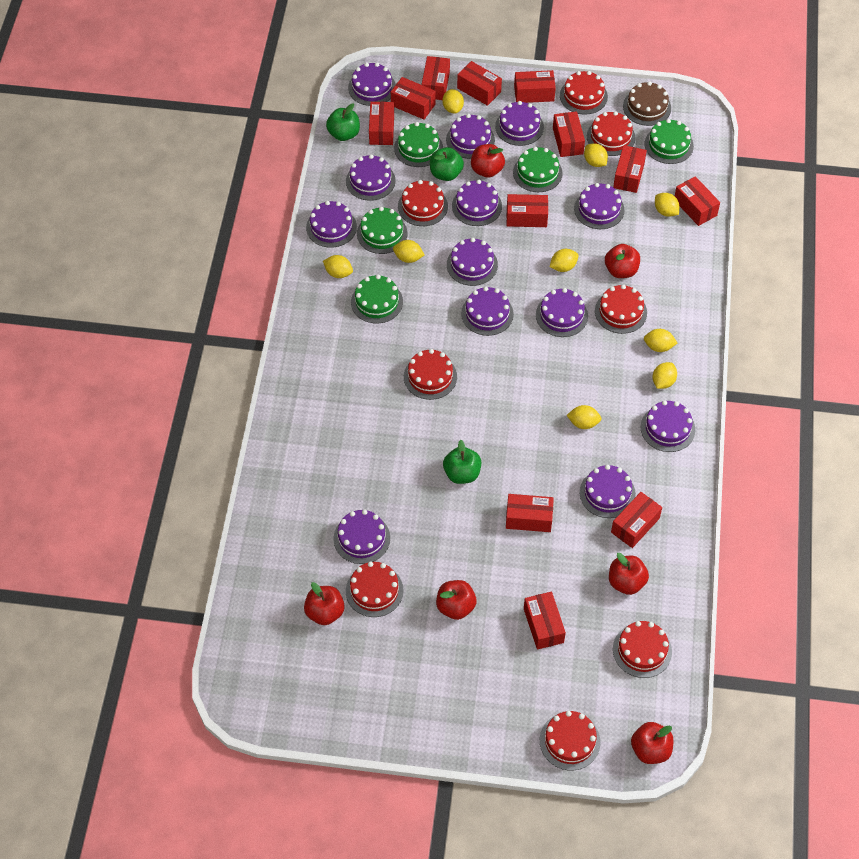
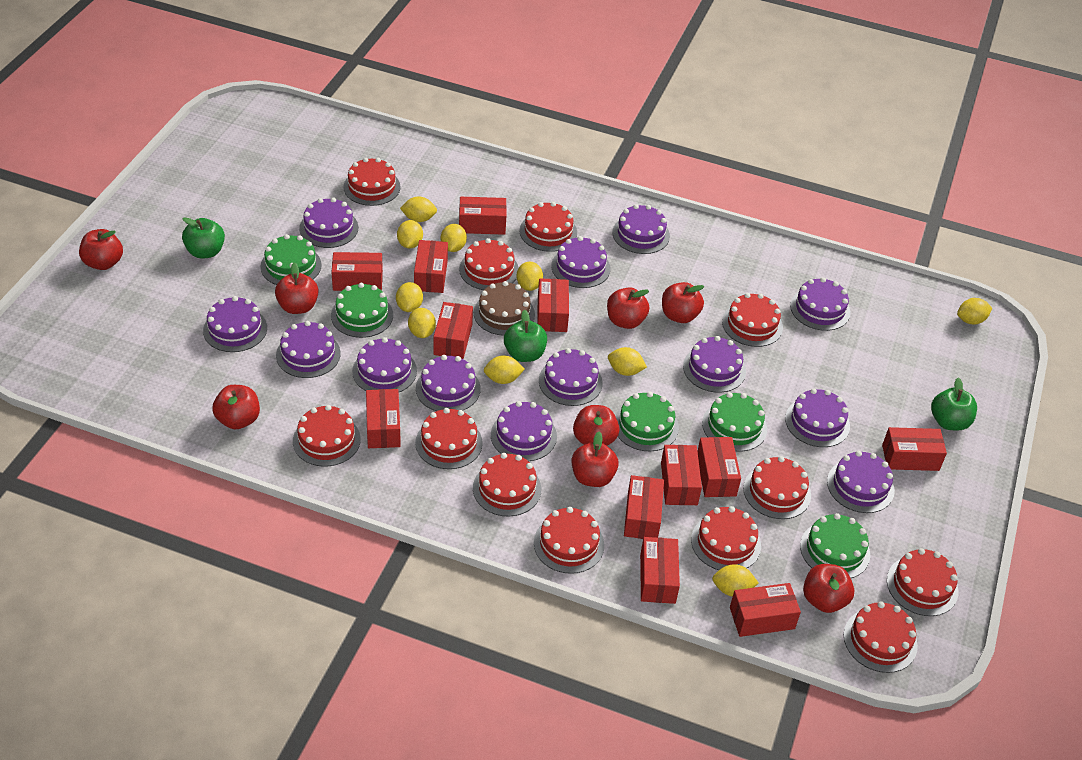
red apple: [304,582,345,625] [436,580,477,620] [471,144,505,178] [605,244,640,278] [609,553,649,595] [631,722,673,764] = 6 -> [79,229,123,270] [212,385,260,429] [275,263,319,314] [571,432,619,487] [573,405,619,446] [607,287,649,329] [662,282,704,323] [803,564,854,613] = 8
red cake: [346,562,403,617] [398,180,448,226] [404,349,457,400] [540,711,601,770] [560,71,608,114] [587,111,636,156] [595,284,647,334] [613,621,672,678] = 8 -> [293,405,361,467] [343,158,401,206] [415,408,483,469] [459,238,519,290] [473,453,541,516] [520,202,577,252] [534,507,604,574] [691,506,761,570] [722,293,783,347] [743,456,811,519] [844,601,918,673] [887,548,958,616] = 12
yellow lemon: [323,255,353,278] [393,240,425,263] [442,89,464,113] [549,249,579,272] [567,405,601,429] [584,143,608,167] [644,329,677,352] [652,362,677,389] [655,193,679,217] = 9 -> [396,282,423,312] [397,220,423,249] [400,196,437,222] [408,308,436,338] [441,224,467,252] [484,355,525,384] [516,262,543,291] [608,347,647,376] [712,564,759,597] [957,298,992,325] = 10

